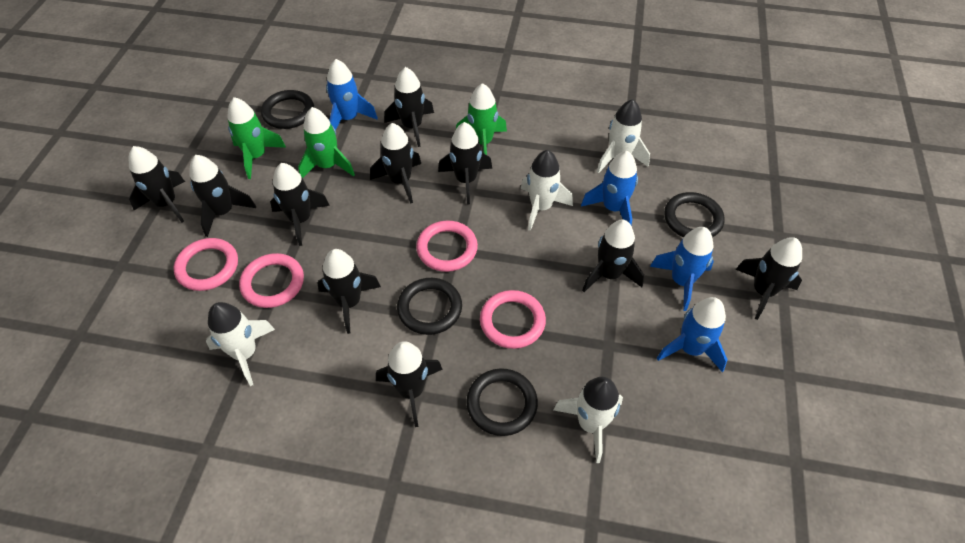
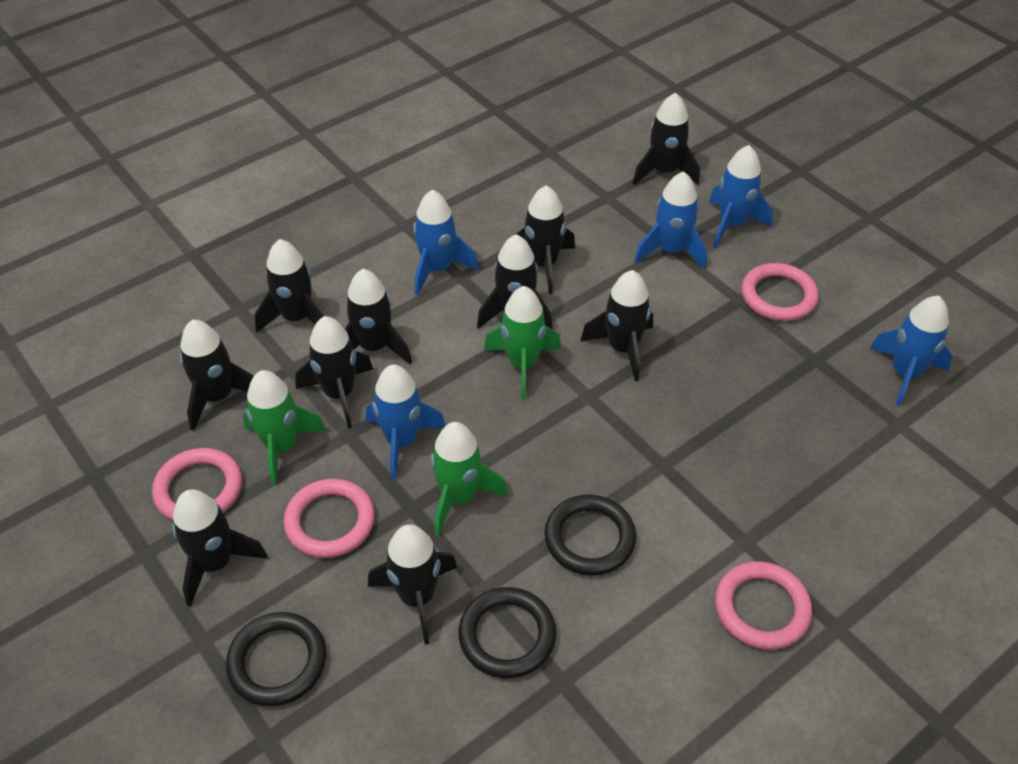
black ring: [261,90,314,129] [397,278,462,335] [466,368,538,436] [664,192,725,237] = 4 -> [226,612,326,706] [459,587,556,678] [544,494,636,576] = 3
blue rocket: [326,59,378,131] [581,151,638,225] [650,227,714,311] [657,297,728,372] = 4 -> [366,365,446,480] [413,190,479,295] [634,171,707,269] [709,145,773,248] [870,296,953,406] = 5
white rocket: [206,302,275,386] [521,150,573,231] [554,377,623,463] [597,99,650,173] = 4 -> none = 0

